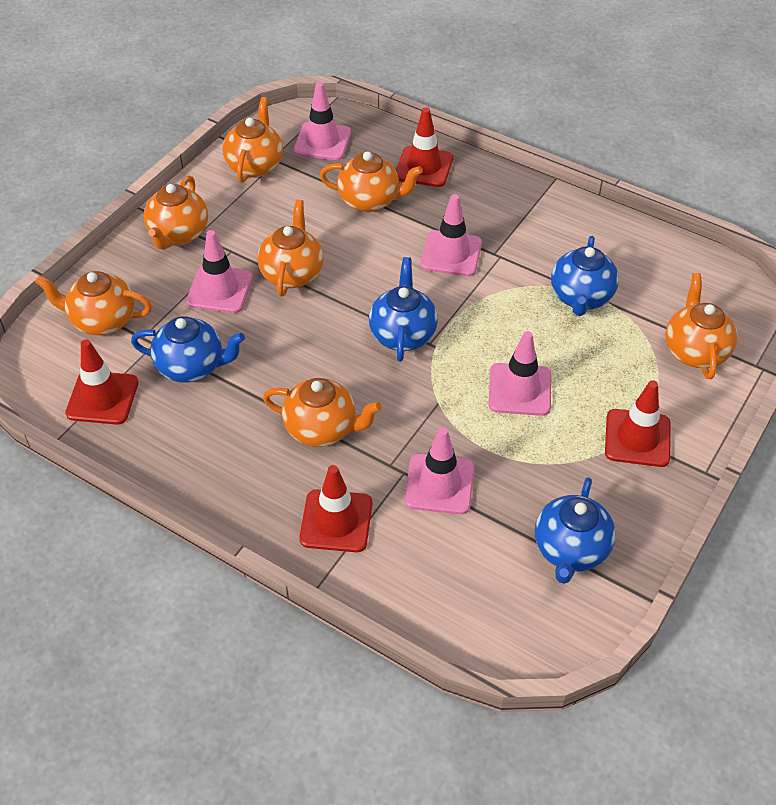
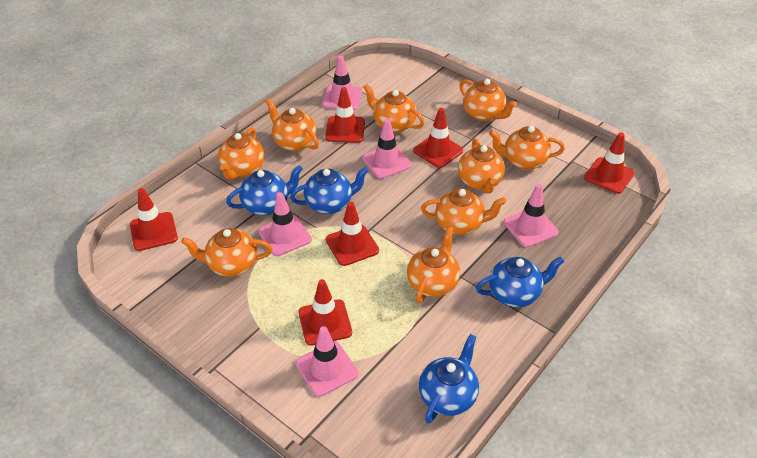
orange teapot: [35,271,152,335] [144,175,208,250] [223,97,283,182] [257,200,324,297] [263,378,382,447] [320,151,423,212] [665,273,738,379] = 7 -> [181,228,272,277] [218,128,264,180] [266,99,319,151] [363,84,424,133] [407,226,460,303] [421,188,506,235] [458,139,505,194] [459,79,517,121] [489,126,565,170] = 9
red traffic cone: [65,340,139,425] [299,465,372,552] [396,107,453,187] [605,380,670,467] = 4 -> [130,188,178,251] [299,279,352,346] [325,87,365,143] [326,202,379,266] [413,108,463,168] [584,132,634,194] = 6

